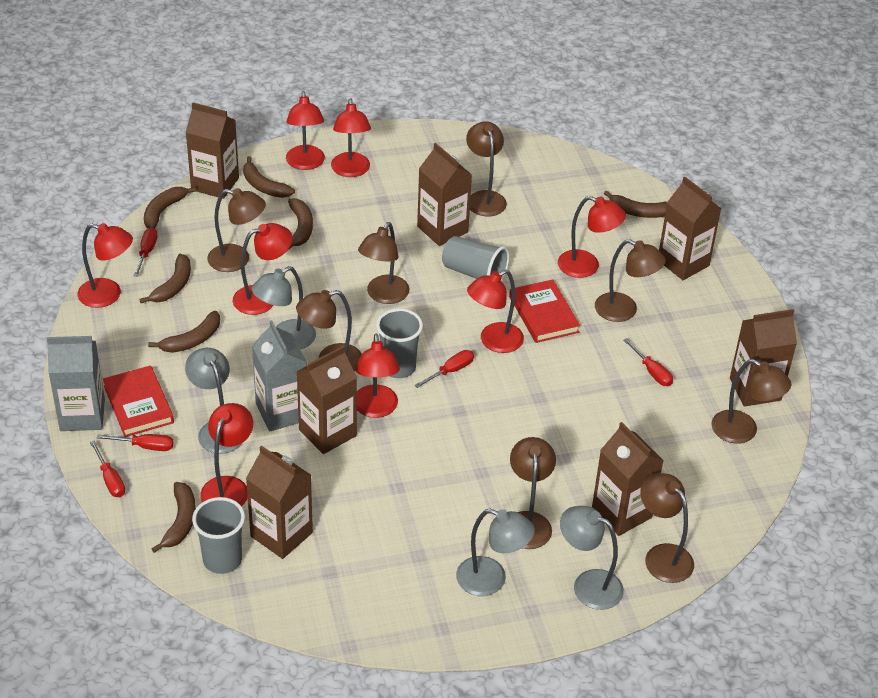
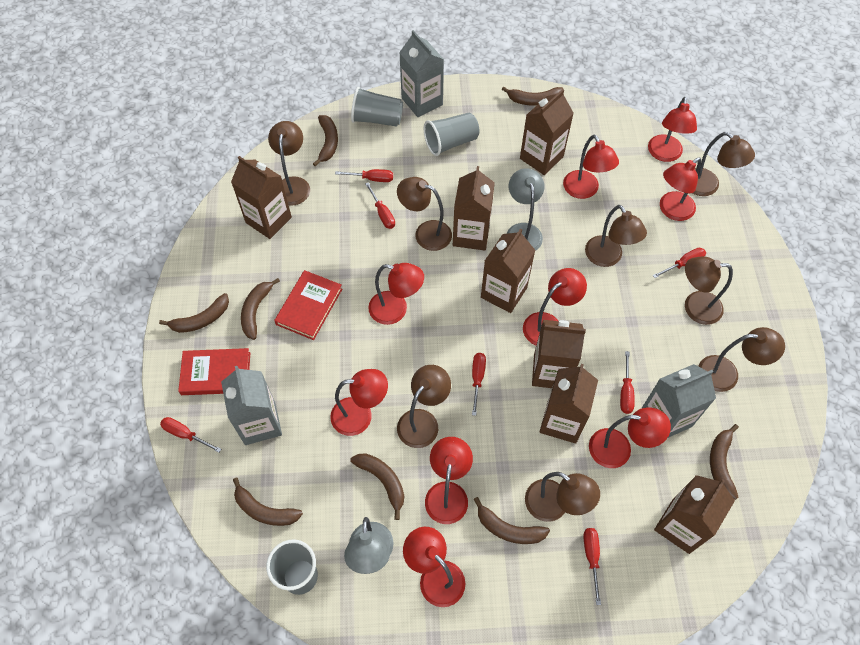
brown banana: [139,254,191,303] [144,187,197,229] [148,311,220,353] [152,482,196,553] [243,156,295,198] [287,198,313,251] [604,190,667,218] = 7 -> [159,293,229,333] [233,478,303,526] [241,278,280,340] [313,115,338,166] [350,453,404,520] [473,497,550,544] [502,86,563,106] [710,424,739,500] = 8
grey carton: [47,336,105,431] [252,320,307,431] = 2 -> [221,366,282,445] [399,30,444,117] [641,364,716,438] = 3
grey lamp: [185,348,242,454] [251,266,316,349] [456,509,535,596] [560,506,624,610] = 4 -> [344,517,394,574] [507,168,544,251] = 2
red lamp: [78,223,133,308] [200,403,253,506] [233,223,293,315] [286,91,325,170] [331,98,371,177] [356,333,400,418] [467,270,524,353] [558,196,626,278] = 8 -> [330,369,388,436] [368,263,424,325] [403,527,465,607] [425,437,473,524] [523,268,587,345] [563,135,619,199] [589,407,671,468] [648,97,697,162] [660,157,701,221] = 9
red screwdriver: [90,441,125,497] [97,434,174,451] [134,228,158,277] [414,350,474,388] [624,338,673,386] = 5 -> [160,417,221,452] [335,169,393,182] [365,182,395,229] [472,353,486,416] [583,528,601,605] [620,351,635,414] [653,248,706,278] = 7

